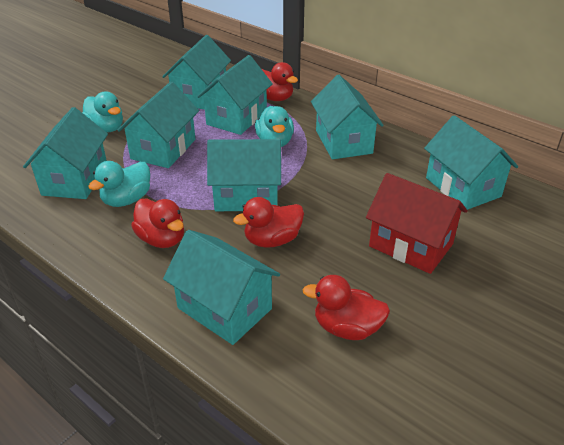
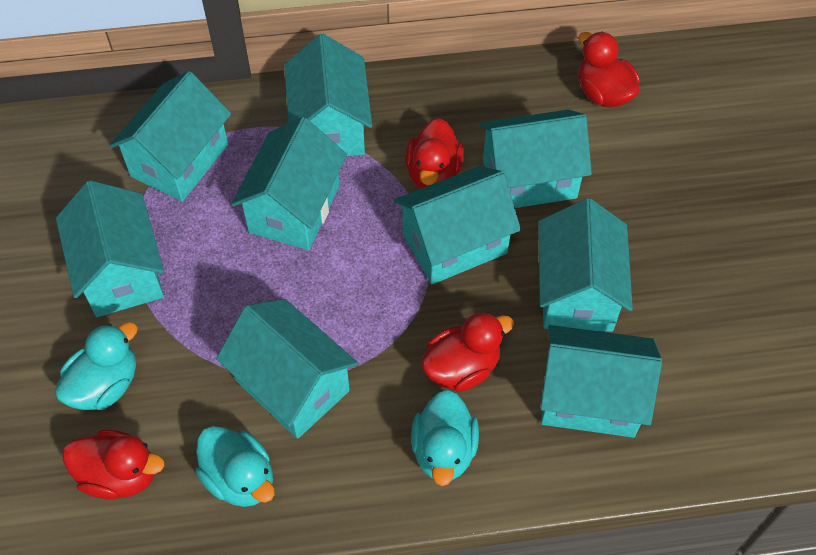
red house: [366,173,468,274] = 1 -> none = 0
turquoise house: [23,107,108,199] [118,82,199,168] [162,35,231,110] [163,230,280,345] [197,55,273,135] [207,139,281,211] [311,75,384,159] [424,115,518,210] = 8 -> [56,180,164,317] [109,71,231,201] [216,299,358,439] [231,117,347,250] [284,34,372,156] [394,166,521,284] [479,109,592,208] [538,198,633,332] [540,325,662,438] = 9

